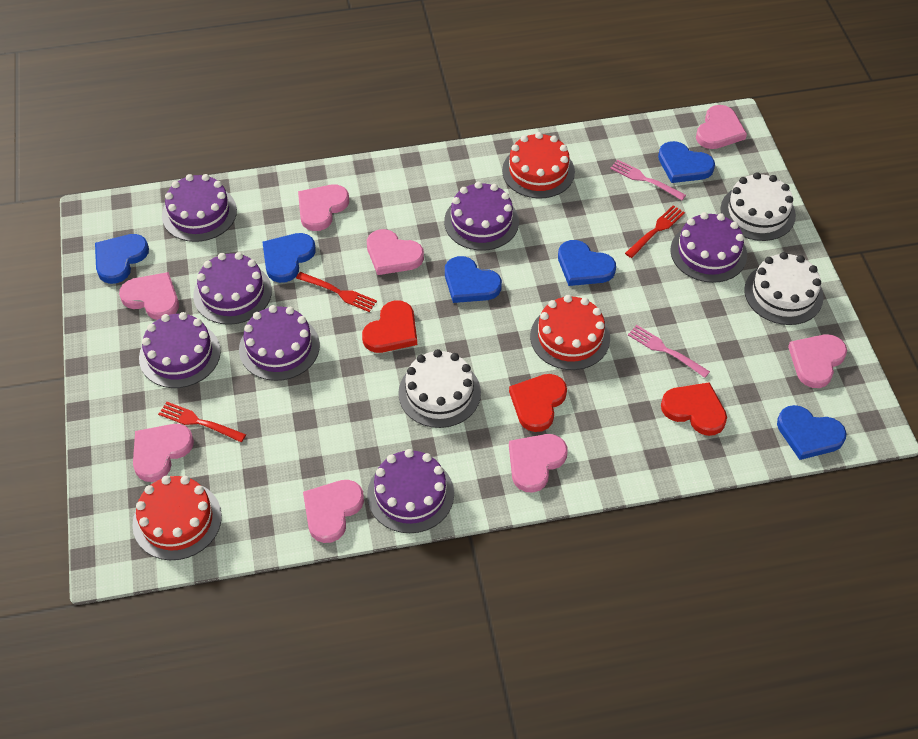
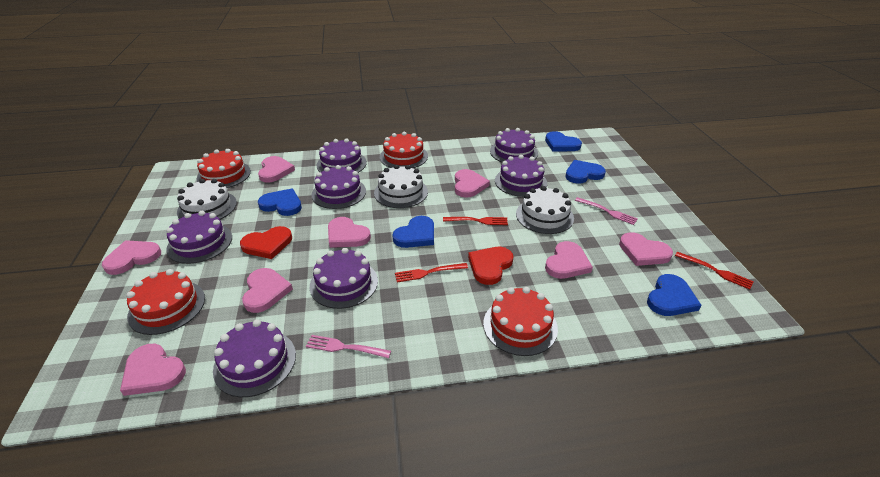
blue heart: [95,234,149,284] [262,233,316,283] [445,256,502,303] [558,240,616,286] [658,141,715,183] [777,405,846,460] = 6 -> [258,189,302,216] [393,216,434,248] [545,131,582,152] [565,160,606,184] [647,274,702,316] = 5
red cake: [132,476,222,560] [502,132,575,199] [530,295,610,370] = 3 -> [126,269,205,335] [197,149,251,188] [380,132,428,168] [483,287,558,356] = 4
red heart: [362,300,417,353] [509,374,567,432] [661,382,727,436] = 3 -> [240,226,292,259] [468,247,513,285] = 2

